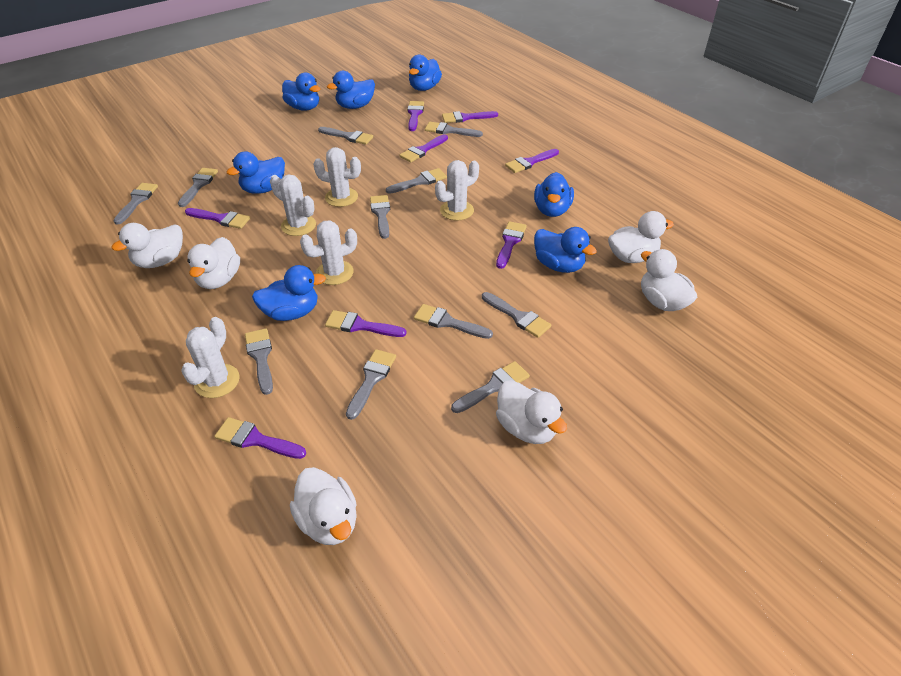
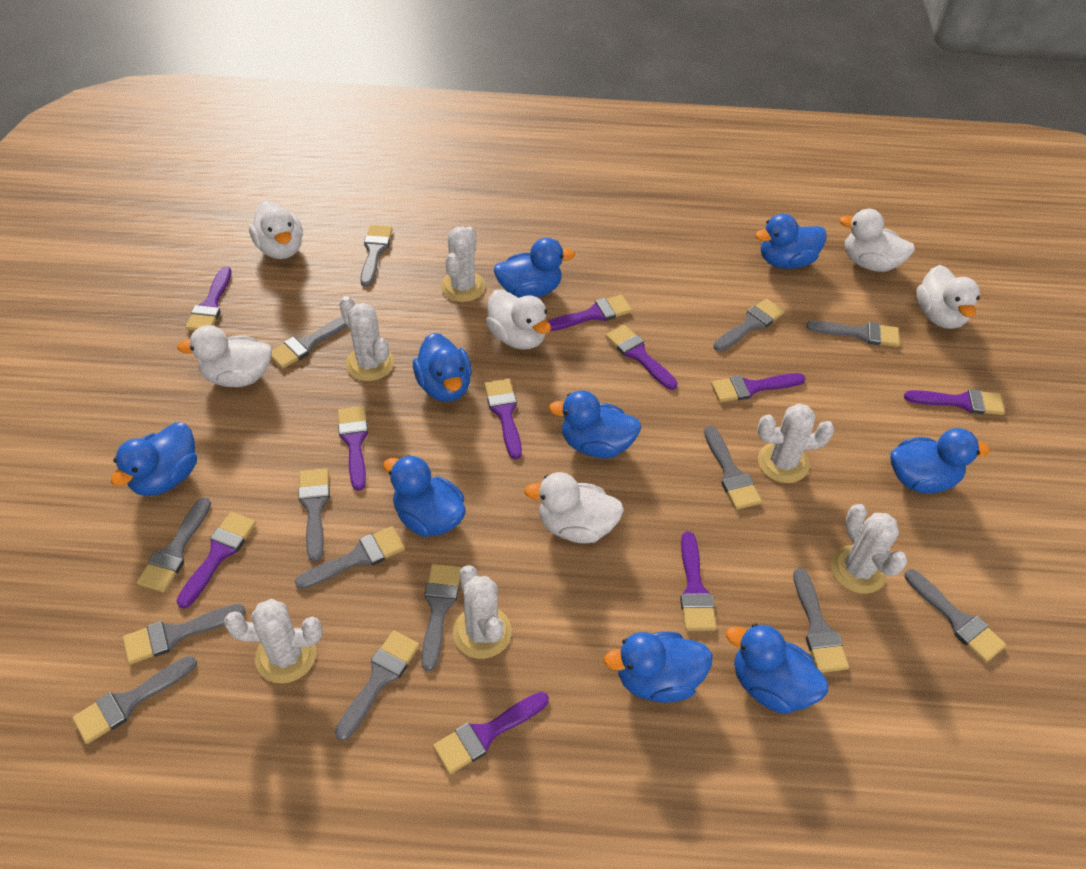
blue duck: [227,152,285,194] [252,265,326,321] [282,73,320,111] [327,71,375,109] [409,55,442,91] [534,172,574,217] [534,227,597,273] = 7 -> [111,422,197,496] [383,455,466,537] [413,333,472,402] [494,238,575,298] [549,390,641,459] [604,632,713,703] [726,624,828,714] [755,214,827,269] [890,428,990,494] = 9
grey brush: [113,183,158,225] [178,168,218,207] [245,328,273,395] [318,127,373,145] [346,349,396,420] [370,195,390,239] [386,168,447,194] [414,304,493,339] [425,122,483,137] [451,361,530,413] [482,292,551,338] = 11 -> [72,656,197,744] [123,604,246,665] [137,497,211,592] [271,316,348,369] [295,526,405,589] [298,468,330,562] [335,630,420,741] [360,225,393,287] [421,564,461,671] [704,426,762,510] [713,299,785,352] [793,568,849,673] [806,321,900,347] [904,569,1006,663] = 14
purple brush: [185,208,250,229] [214,417,306,459] [325,310,406,337] [399,134,448,162] [407,101,424,131] [442,111,498,123] [496,221,527,269] [505,149,559,173] = 8 -> [177,512,256,609] [185,267,232,331] [338,406,368,491] [433,692,549,774] [484,379,522,459] [548,295,632,331] [606,325,678,390] [680,532,717,631] [711,373,806,402] [904,389,1005,415] = 10
white cactus: [181,317,240,398] [270,174,316,236] [300,220,357,285] [313,147,361,207] [435,160,479,221] = 5 -> [224,599,322,683] [339,296,394,381] [441,226,486,302] [453,565,512,659] [757,403,834,483] [831,504,908,594] = 6

